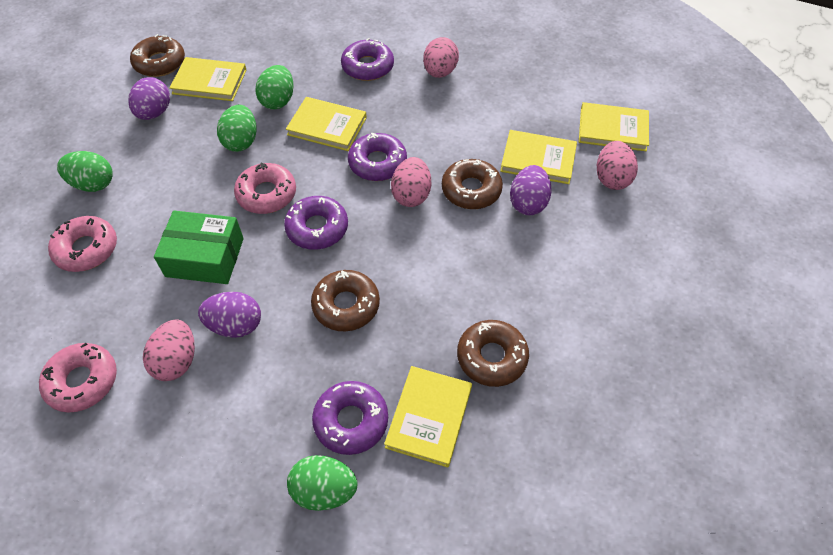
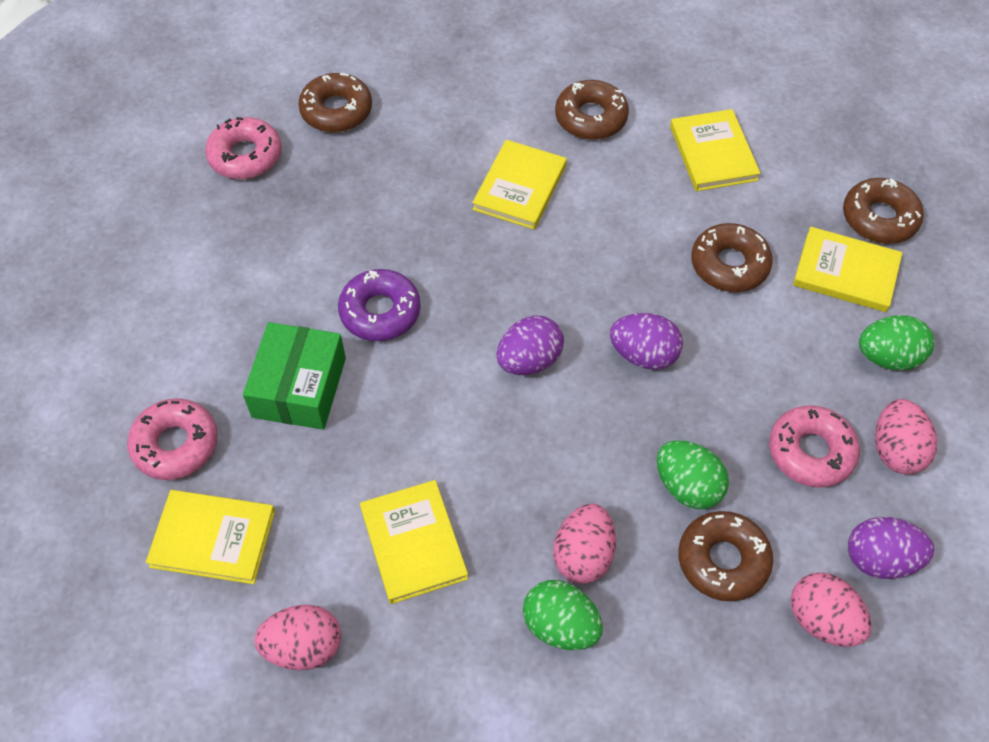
brown donut: [130,34,185,77] [311,270,380,331] [442,159,503,209] [457,320,529,387] = 4 -> [298,73,372,132] [555,80,629,140] [678,511,773,602] [691,223,773,292] [843,178,924,244] = 5
green egg: [57,151,113,192] [217,105,256,152] [255,65,294,109] [287,455,357,511] = 4 -> [523,580,603,650] [657,440,729,509] [859,315,934,370] = 3
purple donut: [284,196,348,250] [312,381,388,455] [341,38,394,81] [348,133,407,181] = 4 -> [338,269,421,341] = 1

